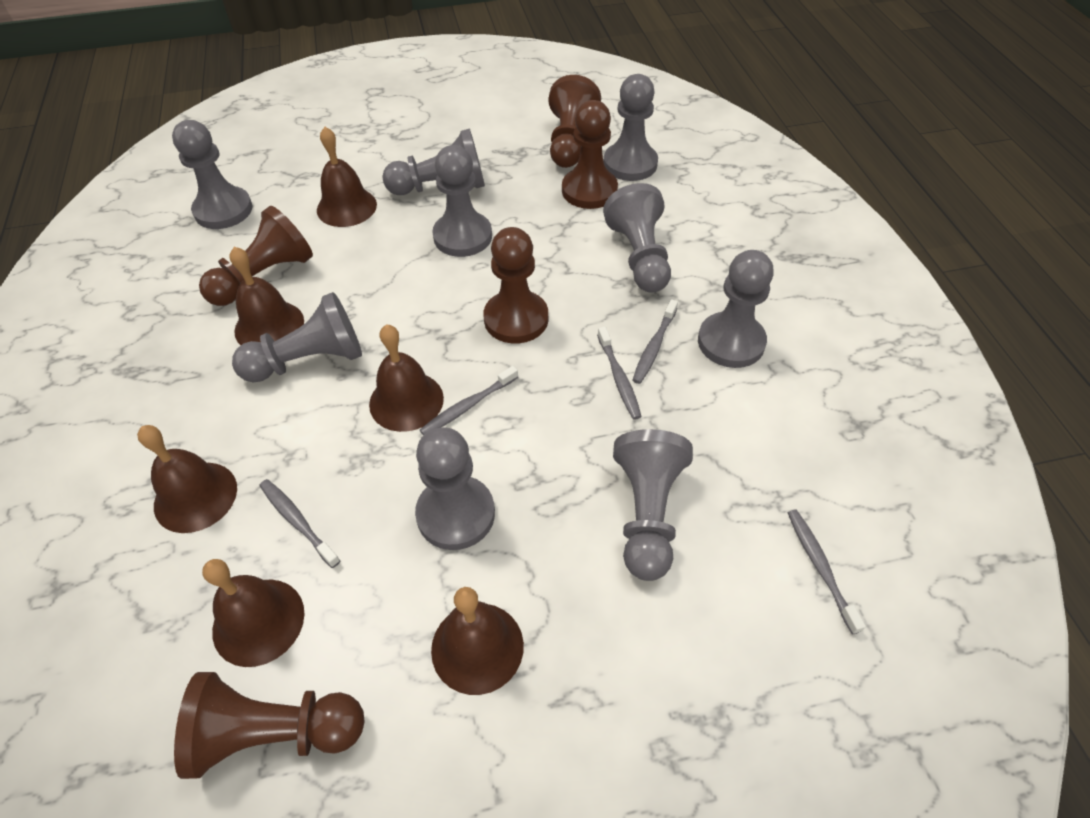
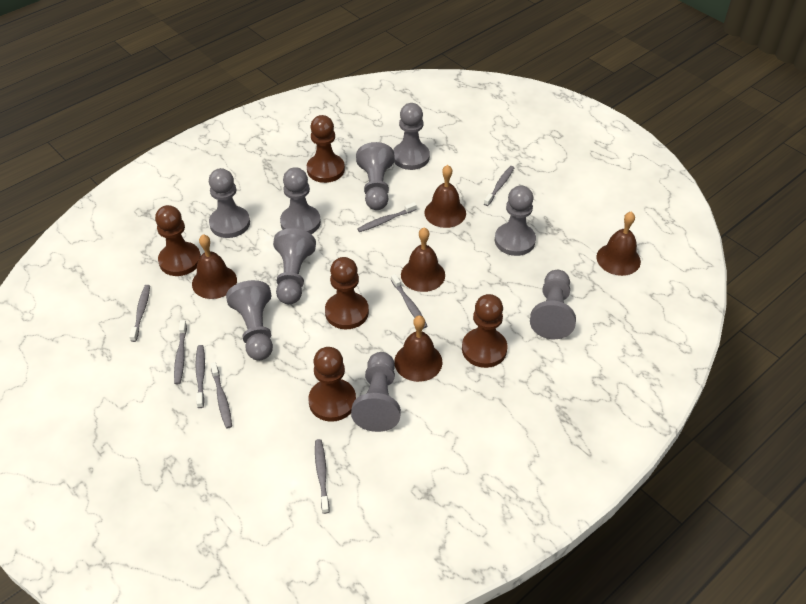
brown bell: [137,425,237,533] [202,559,305,667] [230,247,304,345] [317,127,377,227] [369,324,444,432] [431,587,524,695] = 6 -> [192,234,237,299] [394,315,442,382] [401,227,445,292] [424,165,466,228] [597,211,641,276] = 5
grey toothbrush: [259,479,340,568] [420,366,518,436] [597,327,642,420] [632,299,678,384] [788,509,866,634] = 5 -> [129,285,150,342] [174,320,187,384] [195,345,205,408] [210,362,232,429] [315,439,329,514] [357,202,417,232] [391,274,428,329] [484,166,514,206] = 8

